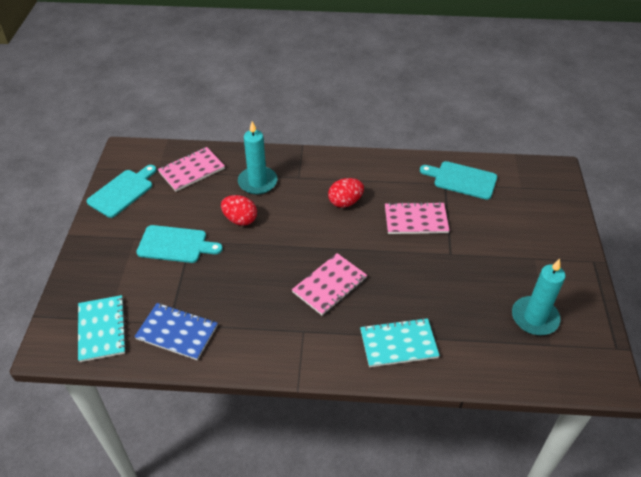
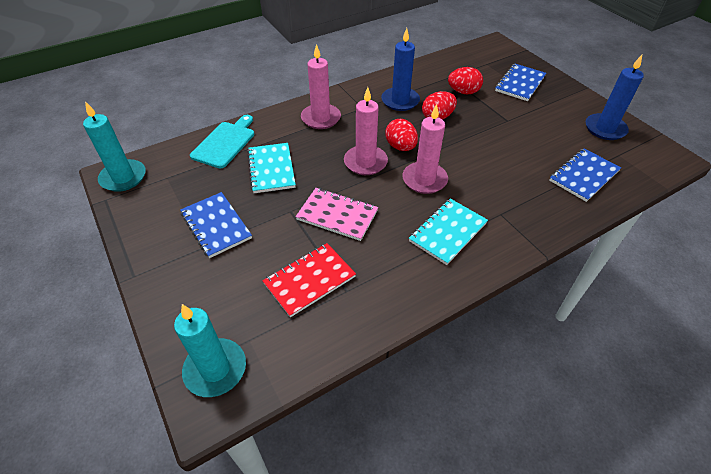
blue candle: none = 0 -> [381,28,420,111] [585,55,644,140] = 2
blue notebook: [134,303,218,360] = 1 -> [180,192,252,258] [495,63,546,101] [549,148,621,202] = 3
pink candle: none = 0 -> [301,44,341,129] [344,87,388,175] [402,104,448,194] = 3
pink notebook: [158,147,225,191] [292,253,367,315] [385,202,450,234] = 3 -> [296,188,378,241] = 1
red egg: [221,195,257,226] [328,178,364,208] = 2 -> [385,119,418,151] [422,91,457,120] [448,67,483,95] = 3
red notebook: none = 0 -> [262,243,356,317] = 1
turquoise cutting board: [87,165,157,218] [137,225,223,263] [420,161,497,200] = 3 -> [190,115,254,168] = 1

